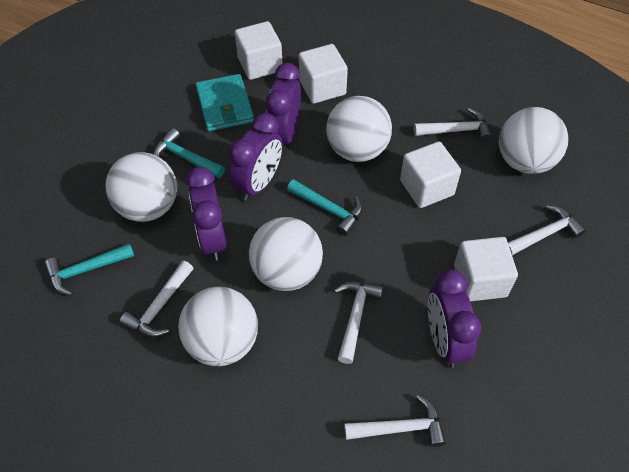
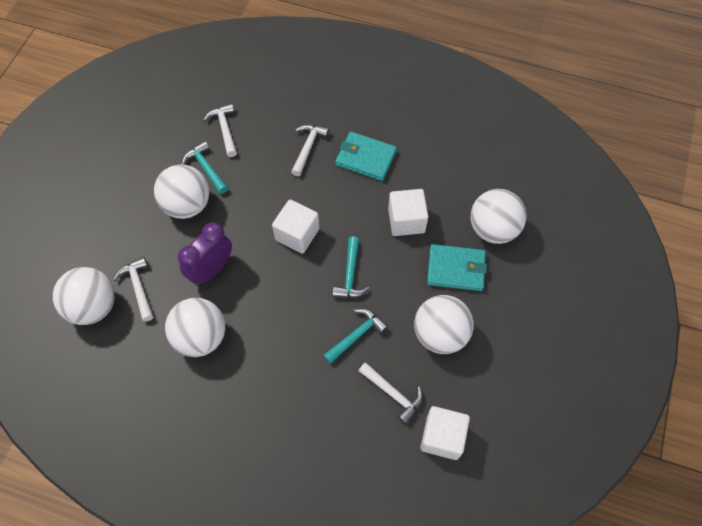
purple clock: [186,167,227,261] [229,113,283,201] [266,63,301,152] [428,270,481,368] = 4 -> [178,222,232,285] = 1
turquoise wallet: [195,74,254,132] = 1 -> [335,131,397,181] [427,244,487,291] = 2
white cube: [235,21,283,80] [299,44,348,104] [400,142,461,208] [454,237,518,302] = 4 -> [272,200,319,254] [388,189,428,236] [420,406,470,460] = 3
white hammer: [120,261,194,337] [334,282,383,364] [344,394,446,447] [414,108,492,142] [508,205,586,255] = 5 -> [113,257,153,322] [204,103,237,157] [291,124,329,176] [359,362,423,424] = 4

